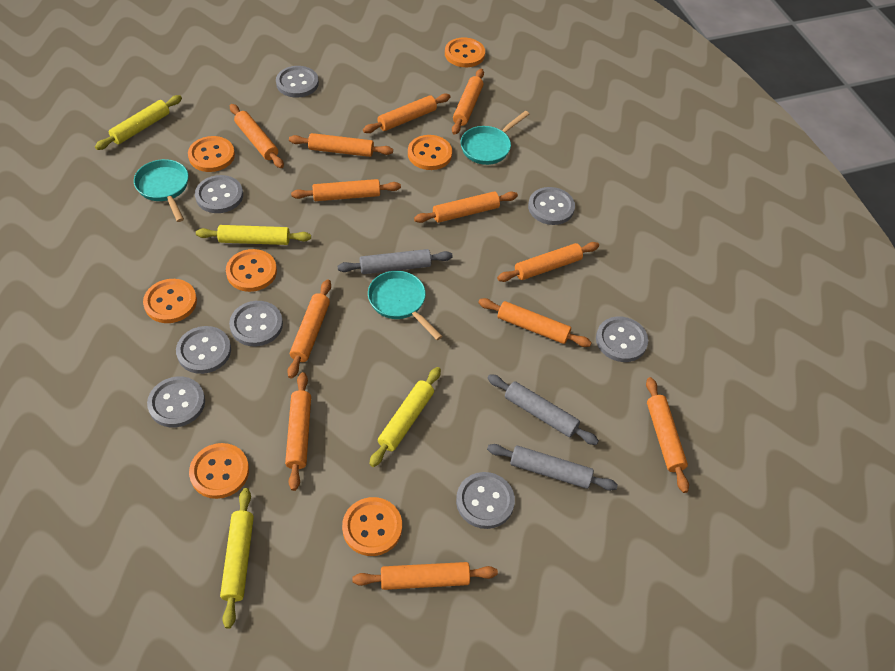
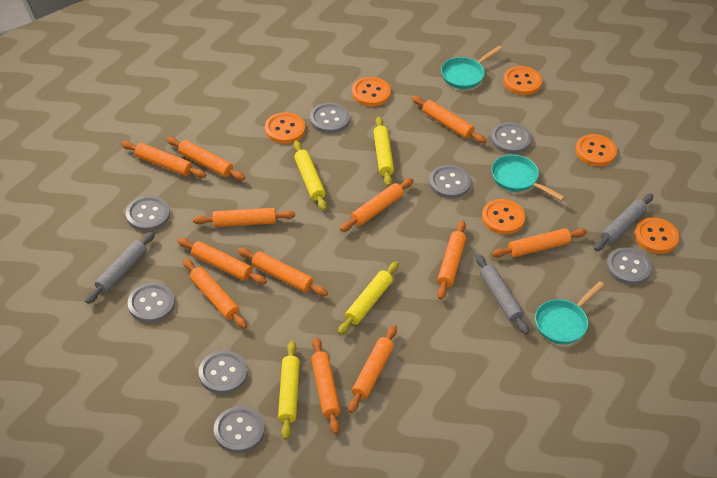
orange button: [143,279,197,323] [188,136,235,172] [189,443,249,499] [226,249,277,292] [342,497,402,556] [408,135,452,170] [445,37,485,67] = 7 -> [265,112,305,144] [352,77,391,107] [482,199,525,234] [503,66,542,95] [575,134,617,166] [634,217,679,254] = 6

